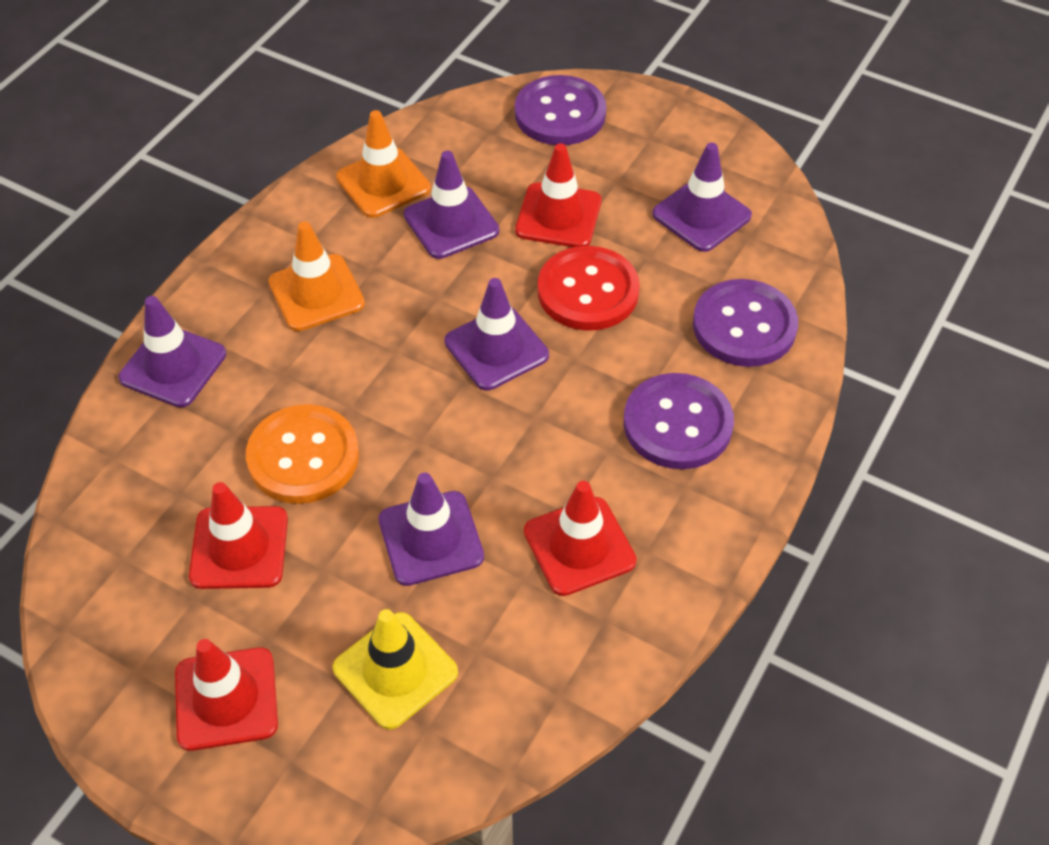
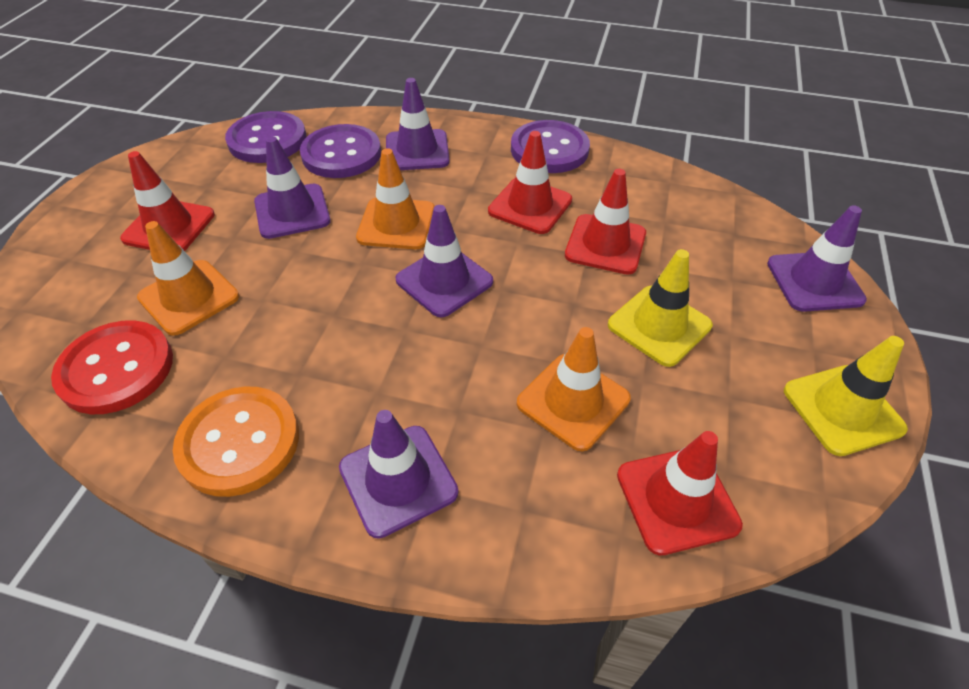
orange traffic cone: [268,221,365,331] [336,110,431,218] = 2 -> [137,221,239,336] [356,148,435,249] [517,327,631,451] = 3
yellow traffic cone: [333,609,458,730] = 1 -> [608,249,713,367] [784,336,908,456] = 2

